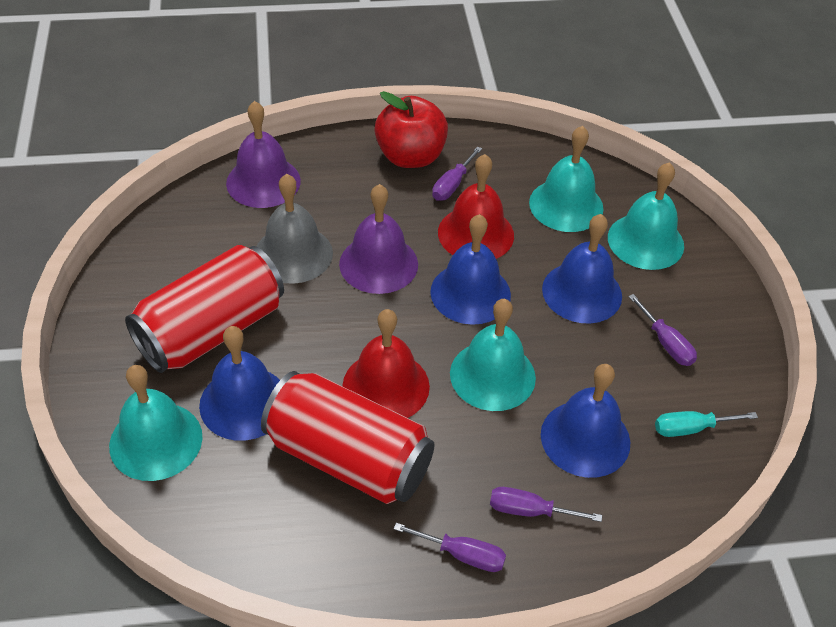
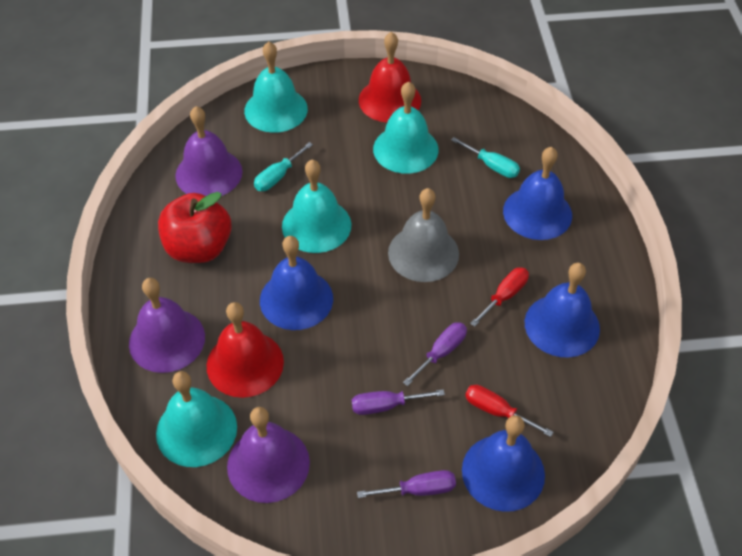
purple bell: [226,101,301,208] [339,184,418,294] = 2 -> [129,278,205,373] [175,106,243,196] [227,407,310,503] = 3
purple screwdriver: [394,523,506,572] [432,146,482,201] [490,487,602,522] [628,294,697,366] = 4 -> [352,389,445,415] [357,470,456,498] [403,322,467,386] = 3
red can: [125,245,284,373] [261,371,434,504] = 2 -> none = 0
red screwdriver: none = 0 -> [465,385,554,437] [470,268,529,327] = 2
turquoise screwdriver: [655,411,758,437] = 1 -> [254,142,313,191] [451,137,520,178] = 2

